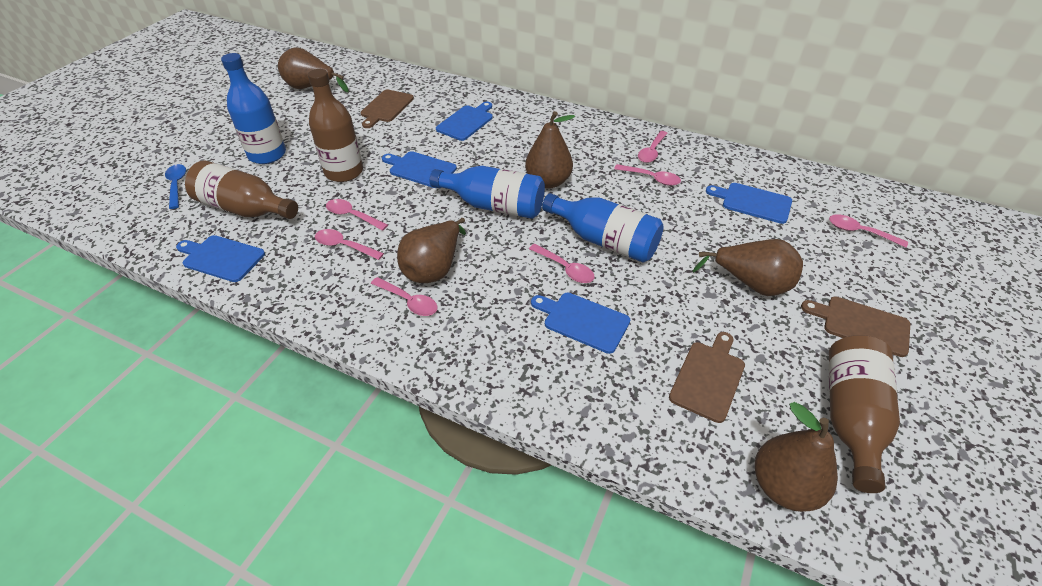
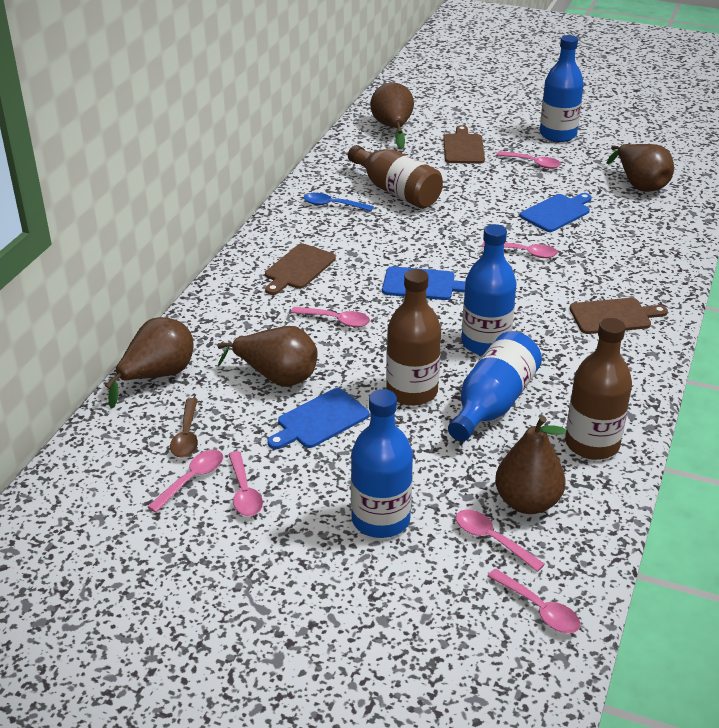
blue bottle: [221,53,286,164] [430,166,545,219] [542,193,663,262] = 3 -> [351,389,413,538] [448,331,542,442] [461,224,517,356] [540,35,584,142] = 4
blue cutting board: [176,235,265,282] [382,151,457,188] [436,102,493,141] [531,293,630,354] [706,183,792,224] = 5 -> [267,388,369,449] [382,266,465,300] [520,193,592,232] = 3
brown spoon: none = 0 -> [170,398,198,458] = 1

